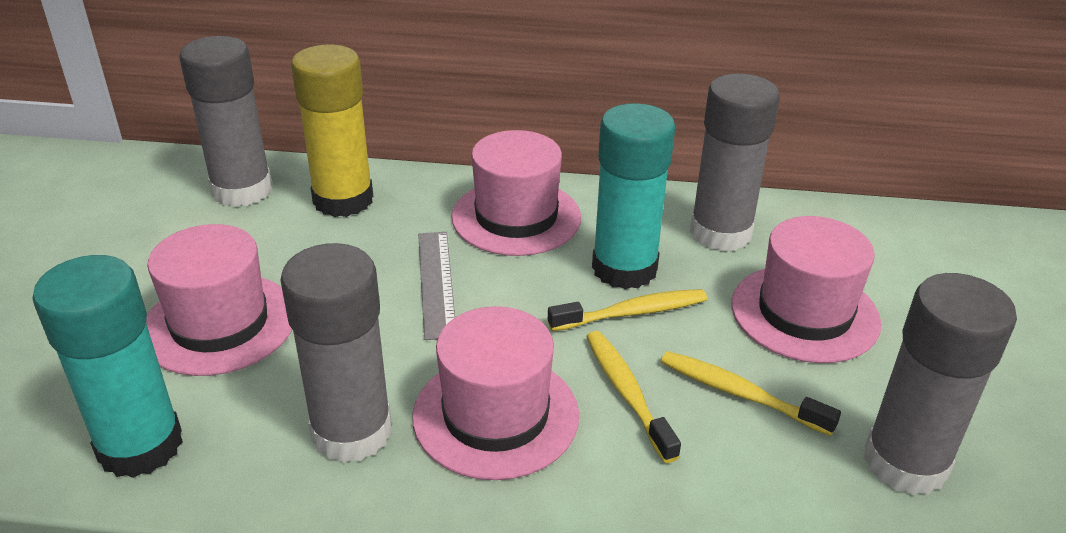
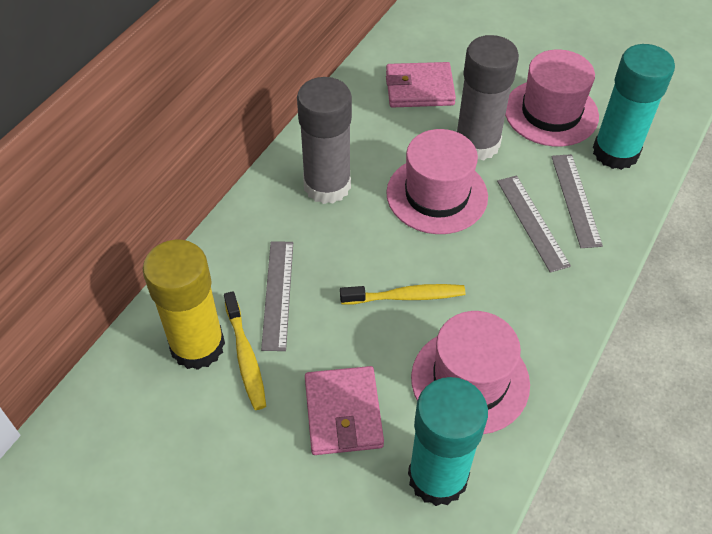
grey glue stick: [179,36,272,207] [280,243,392,463] [690,73,780,252] [864,273,1017,495] = 4 -> [297,77,352,204] [456,35,519,160] = 2
grey ruler: [418,232,455,340] = 1 -> [261,241,293,351] [497,175,571,273] [551,154,603,248] = 3
pink hat: [146,224,292,376] [412,306,579,480] [451,130,581,256] [731,216,881,363] = 4 -> [386,129,488,234] [411,311,530,434] [505,49,599,147] = 3
pink wallet: none = 0 -> [305,366,384,455] [386,62,456,108] = 2
yellow toothbrush: [548,289,707,331] [586,331,681,463] [661,351,841,436] = 3 -> [224,291,266,410] [340,284,465,305] = 2

